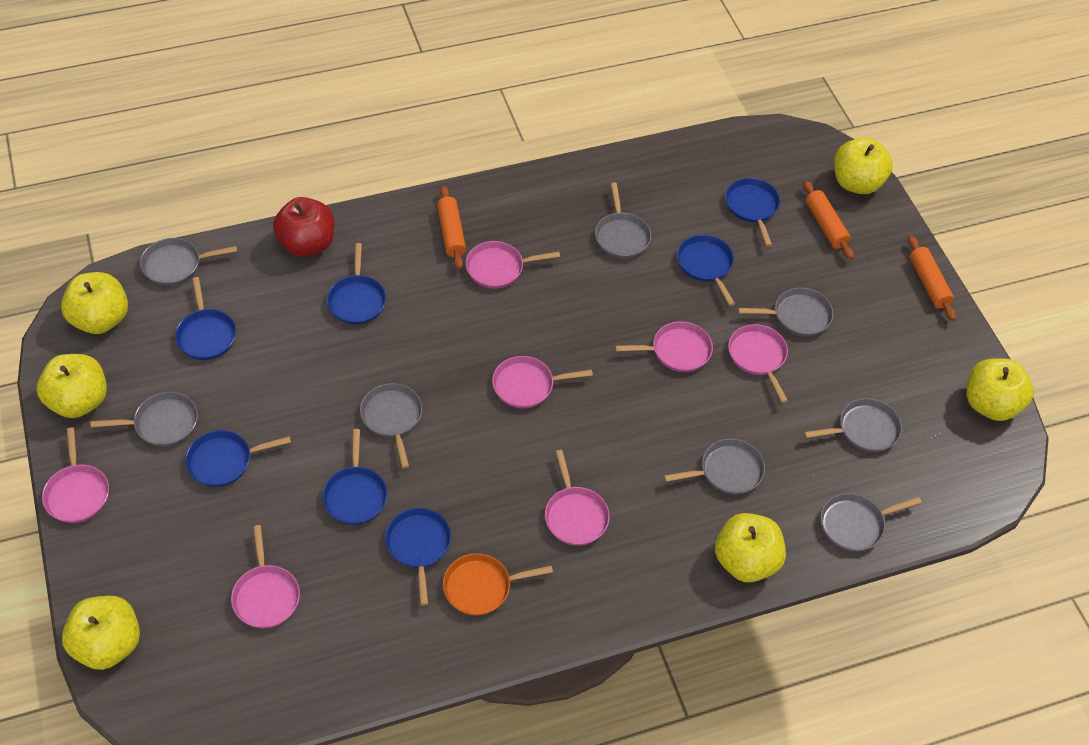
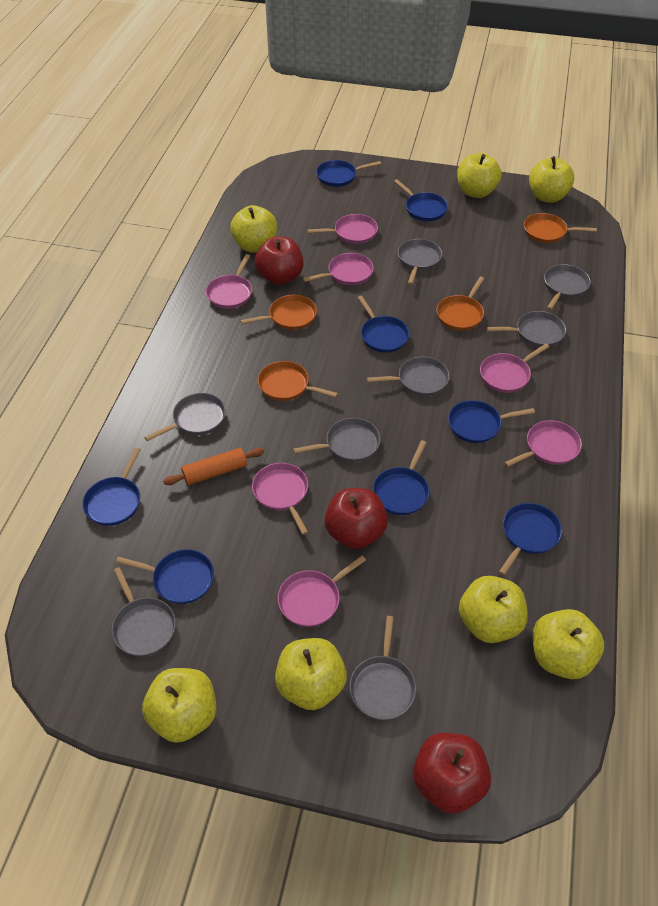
blue pan: [175,277,236,360] [185,430,291,487] [322,429,387,525] [327,243,386,325] [385,508,451,605] [677,235,735,306] [725,178,780,246] = 7 -> [82,448,141,526] [116,549,214,604] [316,160,381,187] [357,296,410,353] [373,440,429,515] [394,179,448,221] [448,400,535,443] [499,503,562,576] = 8
orange pan: [443,553,553,616] = 1 -> [240,295,317,330] [258,361,338,401] [437,277,484,331] [524,213,597,243] = 4
orange rolling pin: [437,186,466,269] [803,181,854,260] [908,236,956,321] = 3 -> [163,448,264,485] = 1
red apple: [273,197,335,257] = 1 -> [255,236,303,285] [325,488,388,549] [413,733,491,814] = 3
yellow apple: [37,354,107,418] [61,272,128,334] [62,596,140,670] [715,513,786,582] [834,137,893,194] [966,358,1034,421] = 6 -> [142,668,216,743] [230,205,277,253] [275,638,347,710] [457,153,501,198] [459,576,528,643] [529,156,574,203] [533,609,604,679] = 7

